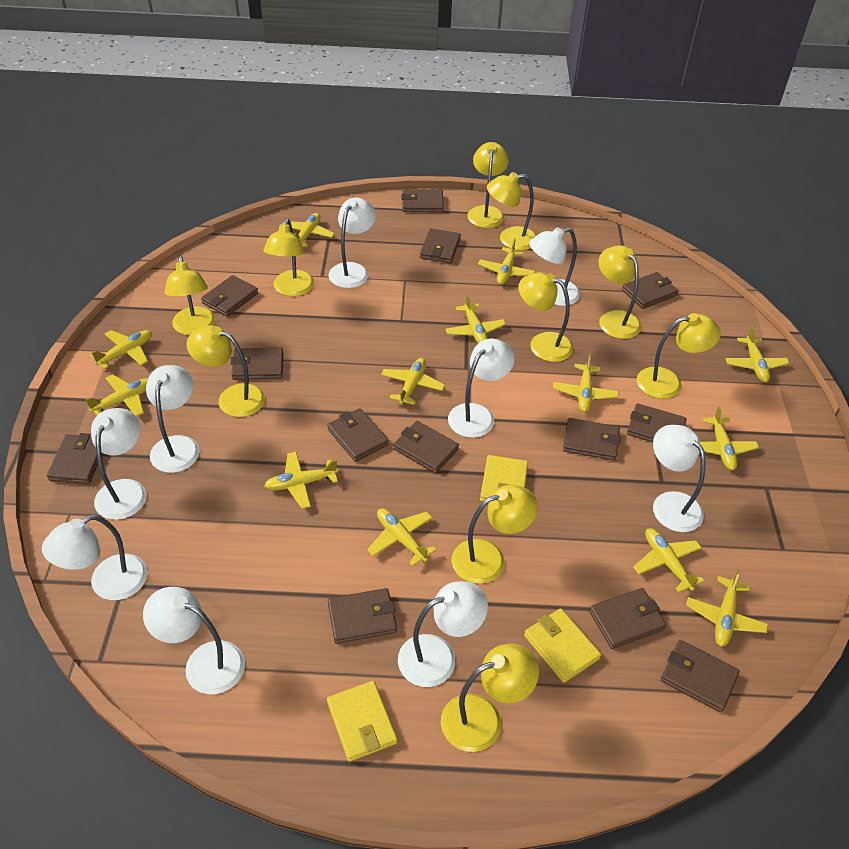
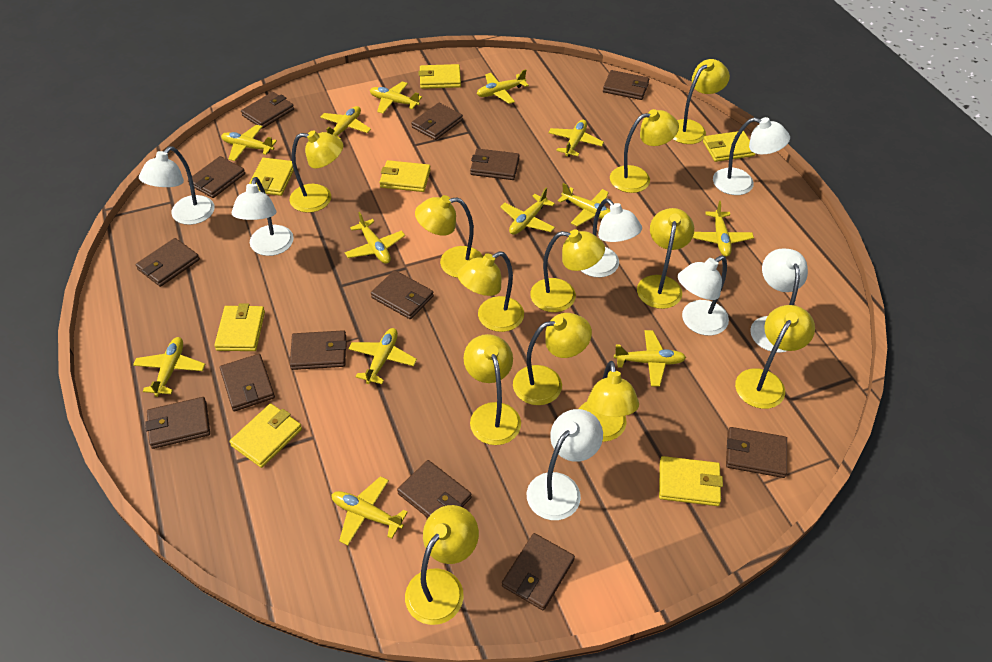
white lamp: [42,514,147,600] [91,408,146,520] [143,587,245,694] [146,365,199,473] [328,198,376,288] [398,582,488,687] [448,339,515,438] [529,227,580,306] [653,425,706,532] = 9 -> [139,146,214,225] [232,177,294,256] [527,409,603,520] [581,199,642,277] [678,256,729,336] [713,117,790,195] [750,248,808,353] = 7
yellow lamp: [164,256,215,335] [187,325,265,417] [263,219,314,296] [441,643,539,752] [452,485,538,584] [467,142,509,228] [487,172,536,250] [518,272,573,362] [598,245,641,339] [637,313,721,399] = 10 -> [290,130,343,213] [405,505,479,625] [415,195,483,278] [458,251,524,332] [463,334,521,445] [513,313,592,405] [530,230,605,312] [579,361,639,442] [610,109,679,193] [637,208,694,309] [673,59,730,144] [735,305,815,409] = 12
yellow wallet: [327,681,397,762] [480,455,528,502] [524,608,601,683] = 3 -> [214,303,265,351] [229,404,302,468] [249,158,294,196] [380,160,431,192] [419,64,461,89] [659,456,723,506] [703,131,755,162] = 7

